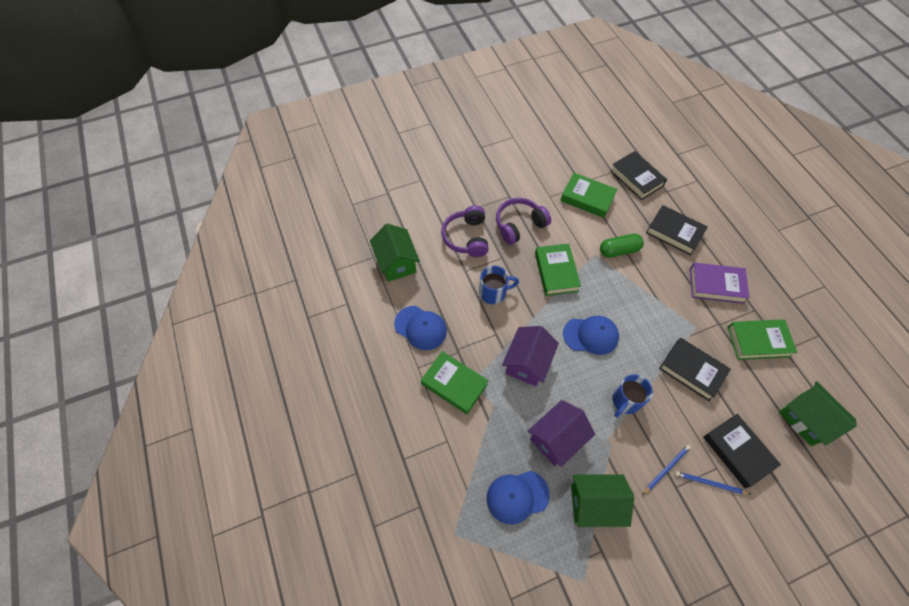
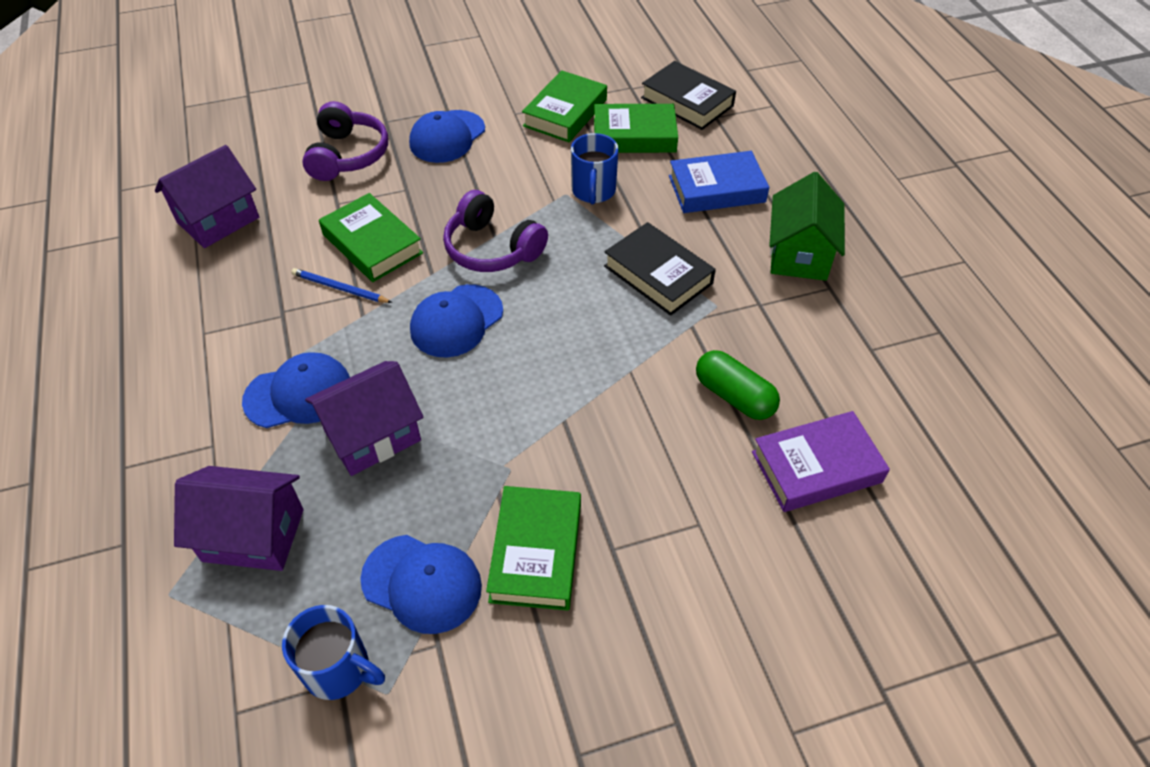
black book: [610,151,667,200] [646,205,707,256] [659,338,731,401] [703,414,781,488] = 4 -> [604,222,716,316] [641,61,736,130] = 2
blue book: none = 0 -> [669,151,769,213] = 1
blue cap: [394,306,447,350] [486,471,550,525] [563,316,619,355] = 3 -> [242,352,350,428] [360,535,482,634] [409,110,485,163] [410,284,503,357] = 4
blue pencil: [642,445,691,495] [675,471,750,495] = 2 -> [291,268,392,303] = 1
green house: [370,224,420,282] [571,474,634,527] [779,381,857,446] = 3 -> [769,172,845,281] = 1
purple house: [502,326,559,386] [528,400,595,467] = 2 -> [155,145,259,248] [174,466,304,571] [305,361,423,476] = 3

